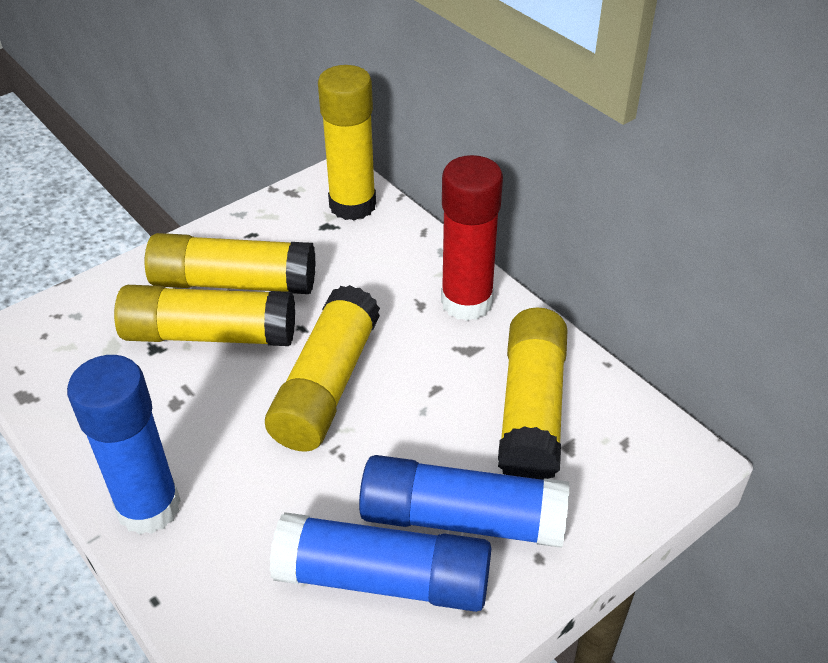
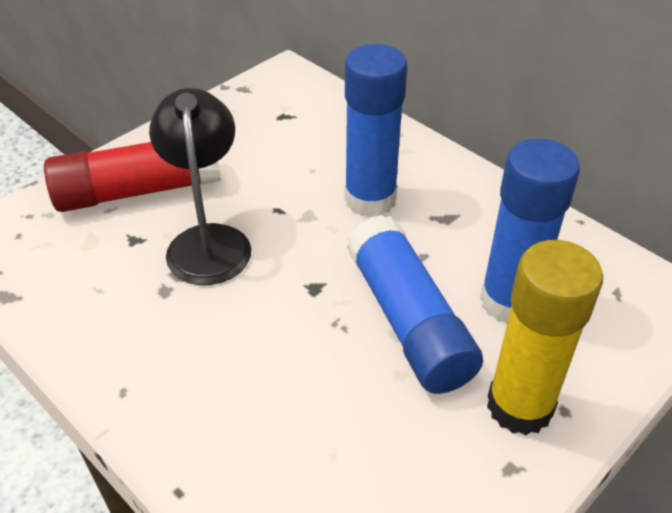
black lamp: none = 0 -> [149,88,251,285] = 1
yellow glue stick: [114,285,295,346] [144,233,316,294] [265,285,380,452] [318,65,376,220] [498,307,568,480] = 5 -> [487,240,603,435] = 1

